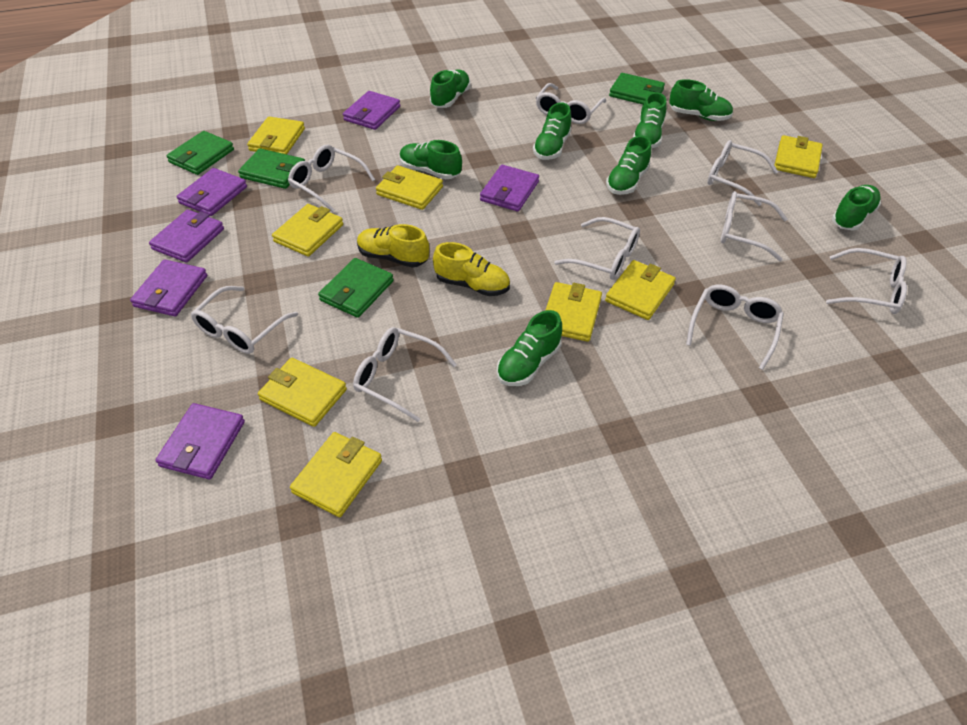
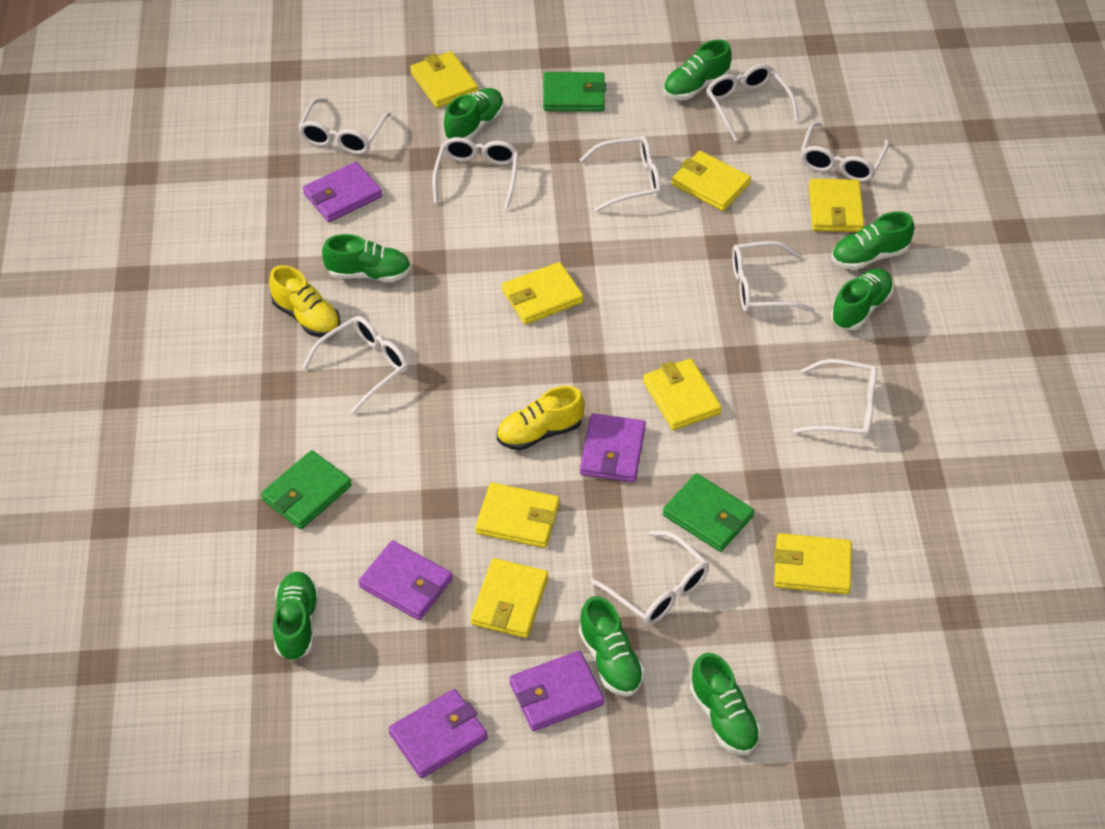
green wallet: [166,131,234,175] [238,148,305,189] [318,258,394,318] [609,73,665,104] = 4 -> [261,450,352,529] [543,72,606,111] [663,473,754,552] = 3
purple wallet: [130,259,207,316] [149,210,224,263] [156,403,245,480] [177,168,247,216] [343,91,400,130] [480,165,539,212] = 6 -> [303,162,382,222] [358,540,453,620] [388,689,488,778] [509,651,604,731] [580,413,646,482] = 5

